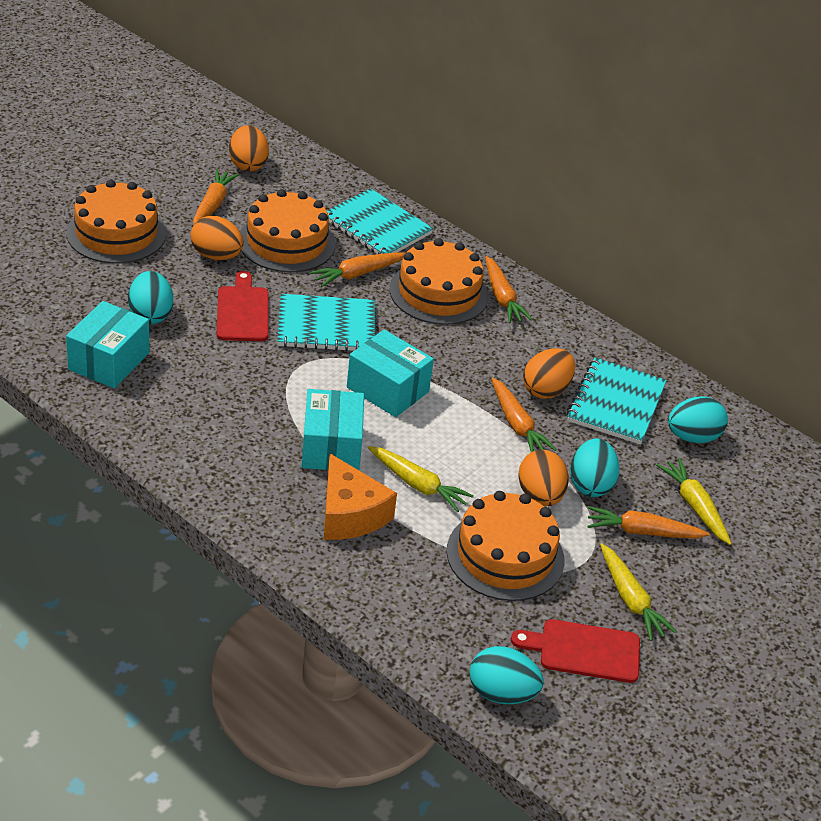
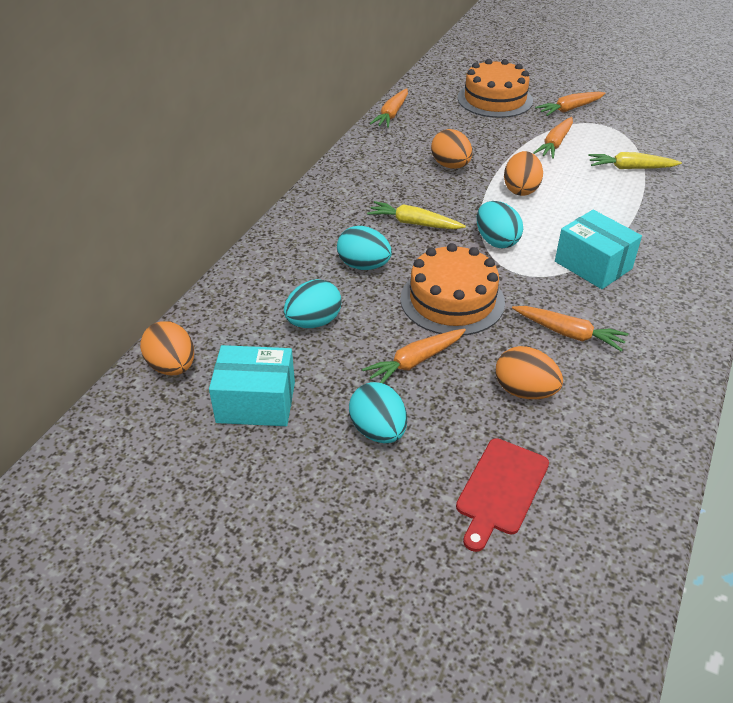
orange cake: [67,180,167,264] [240,189,336,273] [390,238,489,325] [447,491,565,601] = 4 -> [400,243,505,336] [458,59,533,118] = 2
orange cheese: [324,454,397,540] = 1 -> none = 0
red cutting board: [217,271,269,341] [511,619,640,683] = 2 -> [456,438,549,552] = 1
turquoise box: [66,301,150,388] [302,389,364,470] [347,329,434,417] = 3 -> [209,345,295,426] [555,210,642,289] = 2
turquoise notebook: [277,294,375,351] [327,188,433,254] [567,357,667,445] = 3 -> none = 0
yellow carrot: [368,446,474,512] [600,543,677,641] [656,458,732,545] = 3 -> [367,201,466,229] [588,152,682,169] = 2

